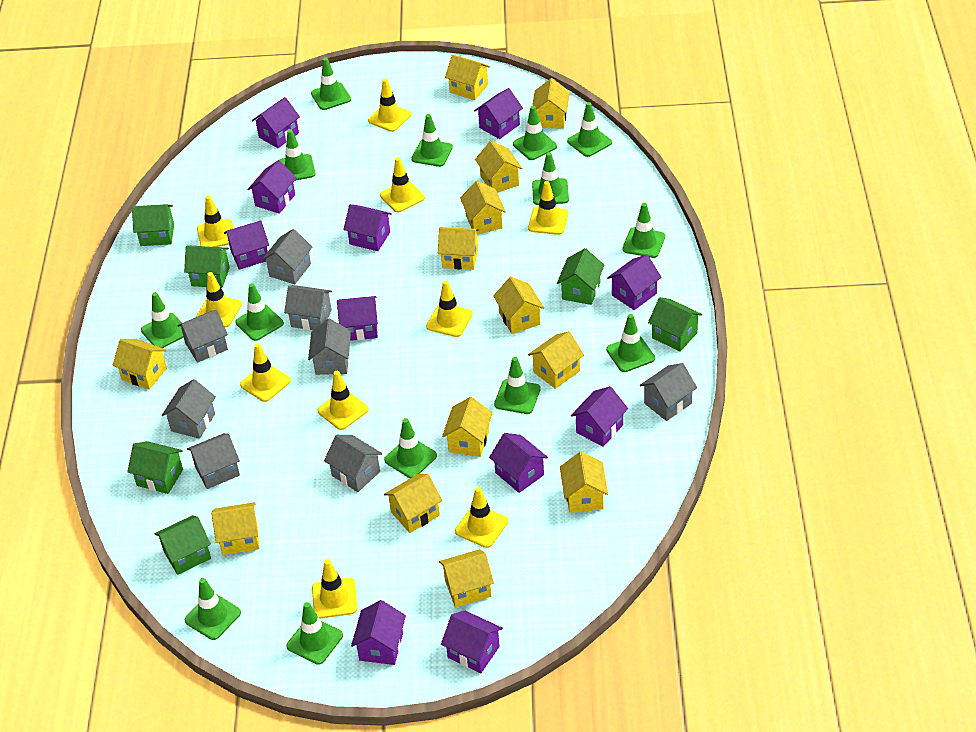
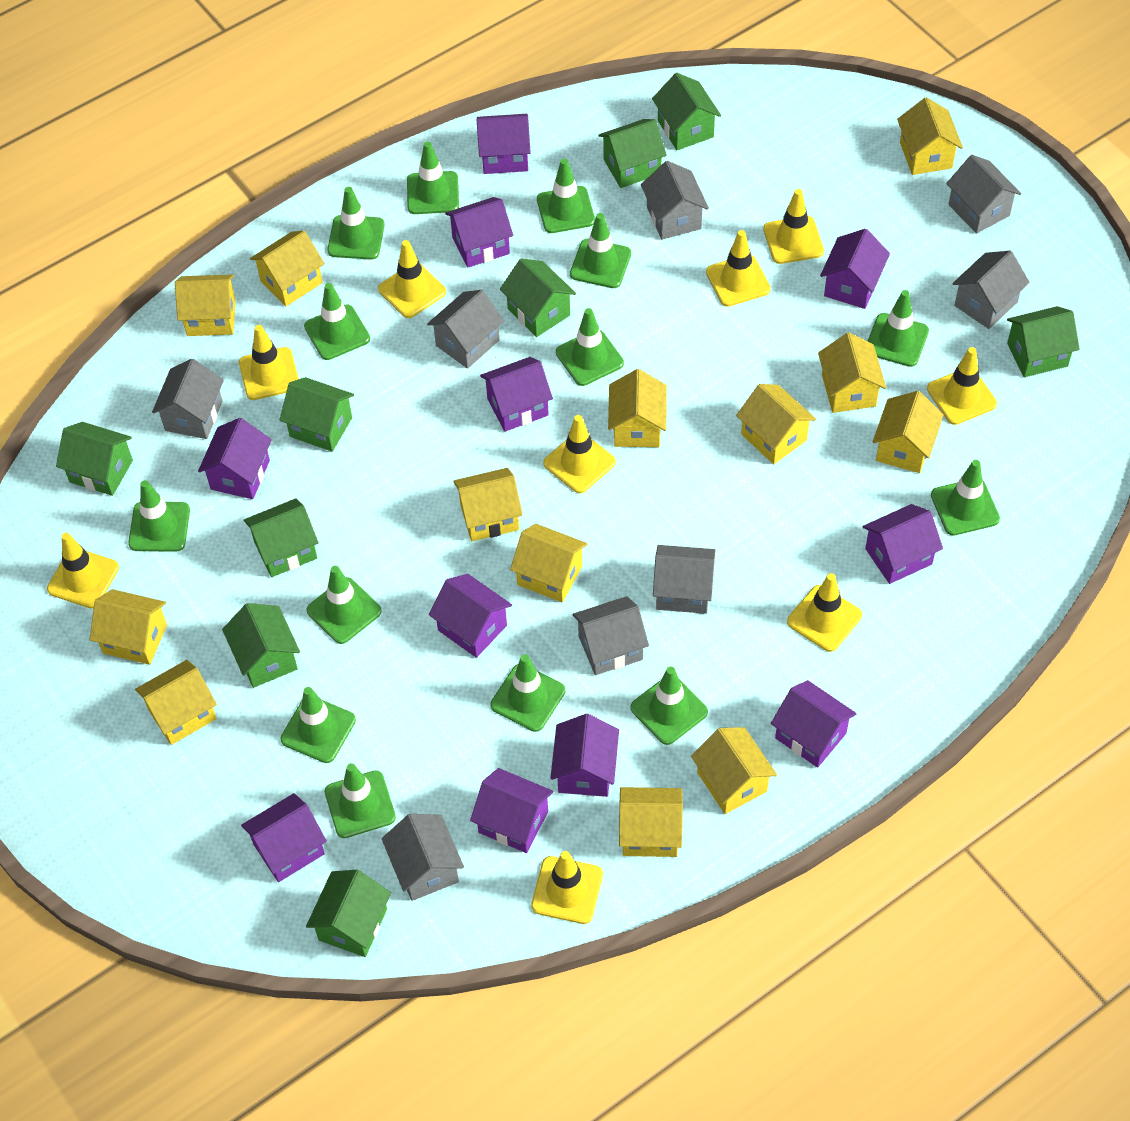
green house: [127,441,183,494] [132,204,174,246] [155,515,211,575] [184,246,230,288] [557,248,605,305] [648,297,702,352] = 6 -> [56,422,133,496] [222,603,300,688] [244,498,318,577] [280,377,354,452] [306,870,391,957] [500,258,576,337] [598,119,667,188] [652,73,721,150] [1007,306,1079,377] = 9
yellow traffic cone: [196,272,242,327] [197,195,234,247] [240,343,291,402] [312,559,357,619] [317,371,369,430] [368,79,411,132] [380,157,425,213] [426,281,473,337] [455,487,508,548] [528,181,569,235] = 10 -> [47,533,119,608] [239,325,299,400] [378,240,446,318] [531,851,603,924] [543,415,616,493] [706,230,771,307] [763,189,824,264] [787,573,862,652] [927,347,997,425] = 9

